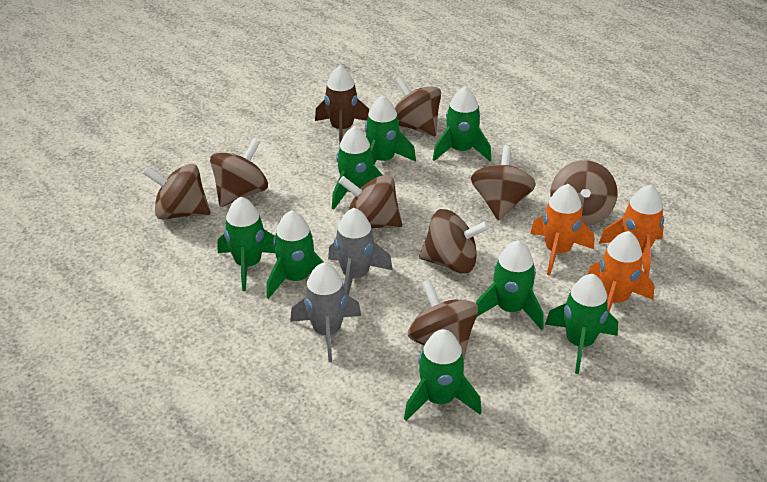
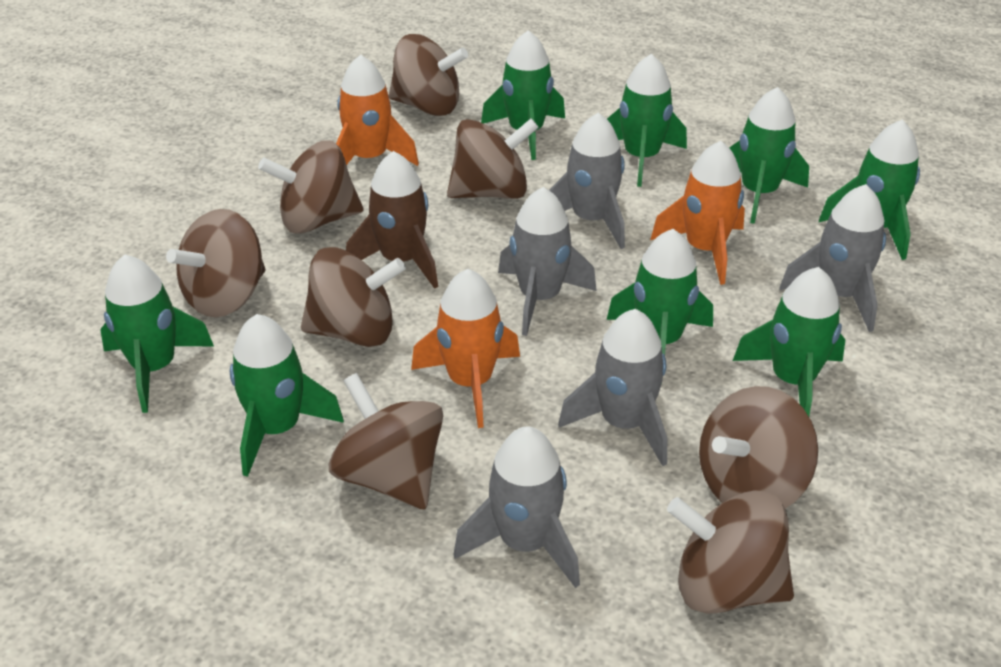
grey rocket: [290,262,361,362] [328,208,393,296] = 2 -> [454,426,580,588] [498,187,597,336] [549,113,625,249] [558,309,667,466] [779,184,886,332] = 5

